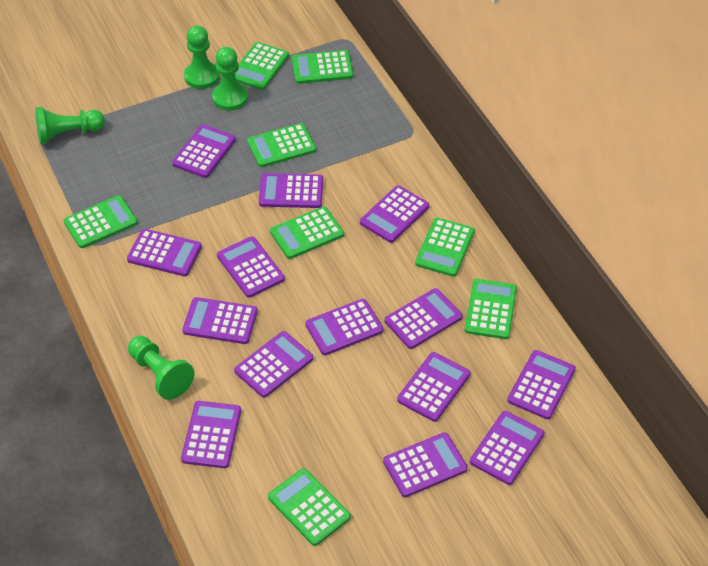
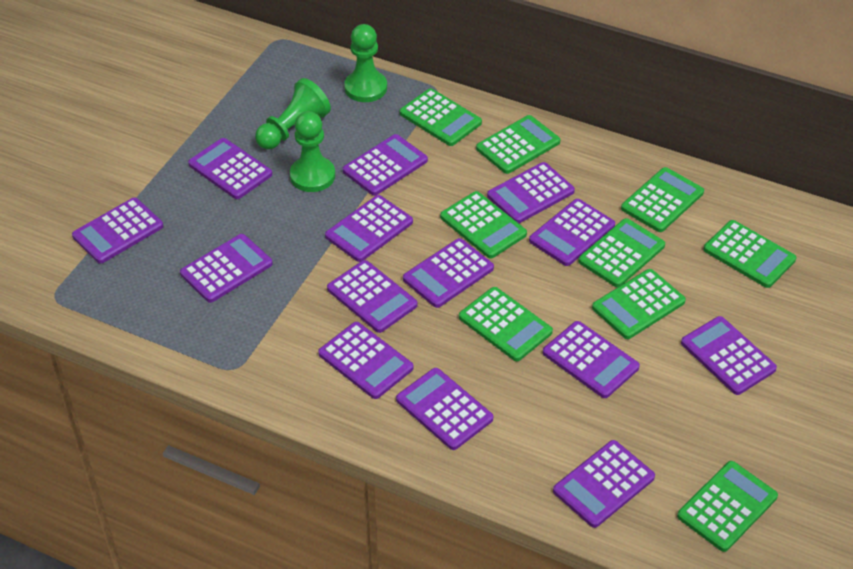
green calculator: [63,195,138,248] [235,42,289,90] [247,123,316,167] [268,468,351,546] [270,206,344,259] [292,50,353,84] [415,218,475,277] [465,279,517,339] = 8 -> [400,88,482,146] [440,191,527,259] [459,287,553,361] [476,115,560,174] [578,218,665,287] [592,269,686,339] [621,167,704,232] [677,461,778,552] [703,220,796,288] = 9
green pawn: [35,107,105,144] [128,336,194,400] [184,26,220,89] [212,47,248,111] = 4 -> [255,78,331,149] [290,111,335,192] [344,24,387,102] = 3

